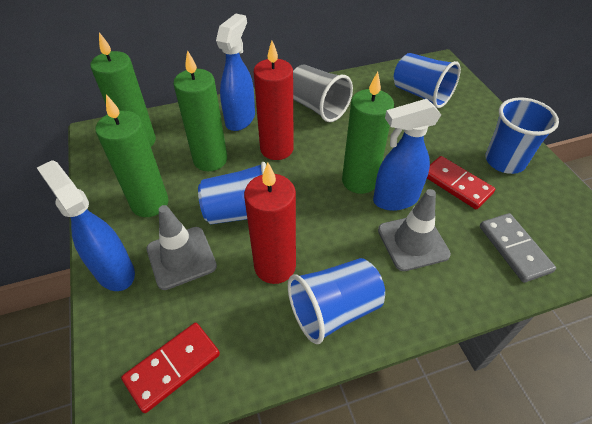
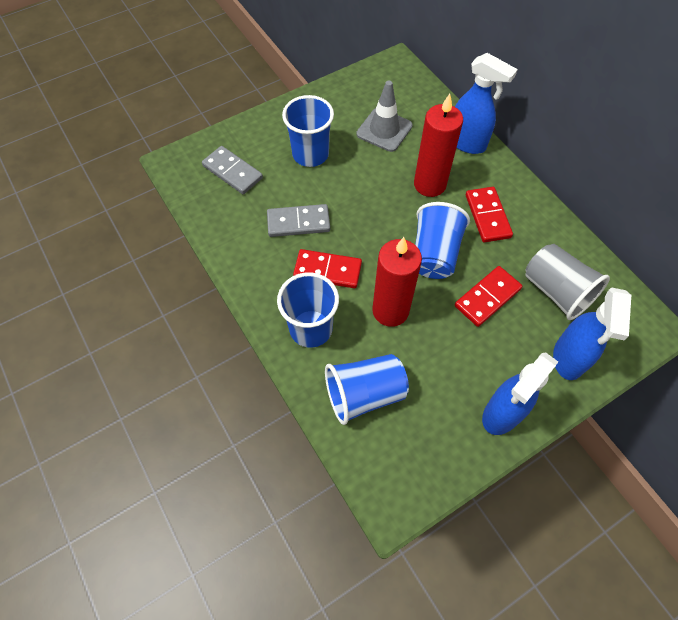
green candle: [90,32,156,146] [96,95,168,217] [173,50,227,171] [342,72,394,194] = 4 -> none = 0
grey domino: [480,213,556,283] = 1 -> [202,146,263,194] [267,204,330,237] = 2
grey traffic cone: [147,205,217,290] [378,189,451,271] = 2 -> [357,81,413,152] = 1
red domino: [121,323,220,413] [427,156,495,209] = 2 -> [293,249,362,288] [455,266,523,327] [466,187,513,242] = 3

